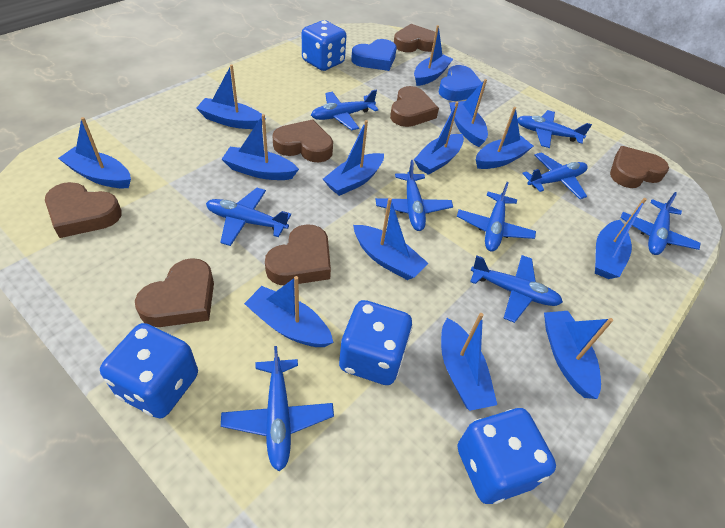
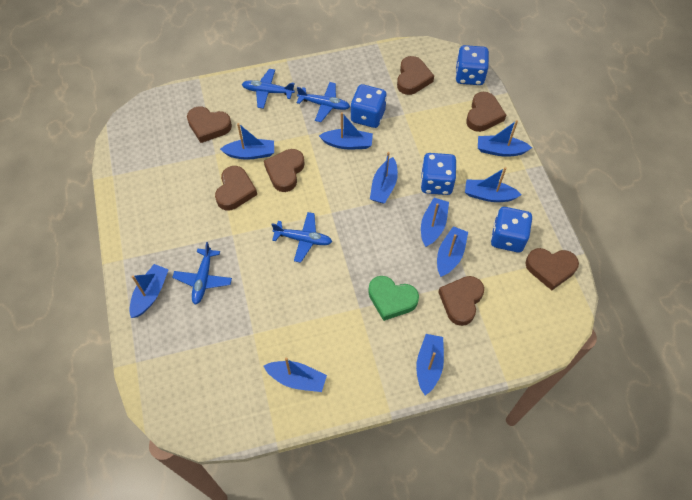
blue boat: [58,117,131,188] [196,65,266,129] [222,114,299,180] [244,276,334,347] [323,120,384,196] [353,198,429,280] [414,25,453,86] [414,102,464,175] [441,313,497,411] [449,79,488,147] [476,107,533,169] [544,311,613,399] [595,198,647,279] = 13 -> [129,264,169,318] [220,123,274,160] [264,357,327,392] [319,112,373,149] [370,152,398,203] [416,334,444,395] [421,198,449,247] [437,226,468,277] [465,167,522,202] [478,120,532,157] = 10
blue heart: [351,39,397,71] [439,65,485,101] = 2 -> none = 0
blue plane: [206,188,291,246] [221,346,334,472] [311,90,379,130] [376,160,453,231] [457,182,536,251] [470,255,563,323] [518,110,592,148] [522,152,588,199] [621,192,701,255] = 9 -> [172,242,232,304] [242,69,295,109] [272,212,332,263] [297,82,350,122] = 4
green heart: none = 0 -> [368,276,419,321] = 1

